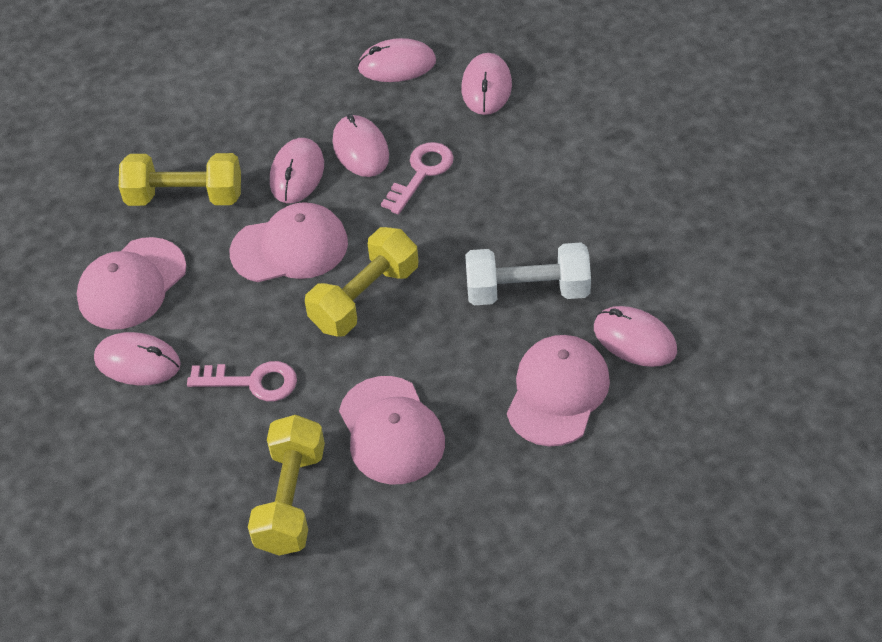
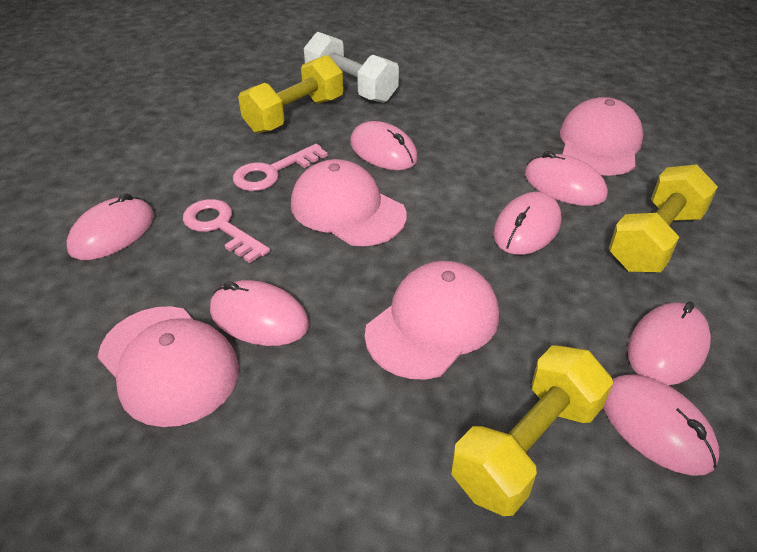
pink mouse: [94,332,181,386] [270,138,324,203] [332,114,389,177] [357,38,436,82] [461,53,512,115] [594,306,677,367] = 6 -> [67,193,154,260] [210,280,309,346] [350,121,418,170] [493,192,561,255] [525,151,608,206] [603,374,719,476] [628,302,711,386] = 7

